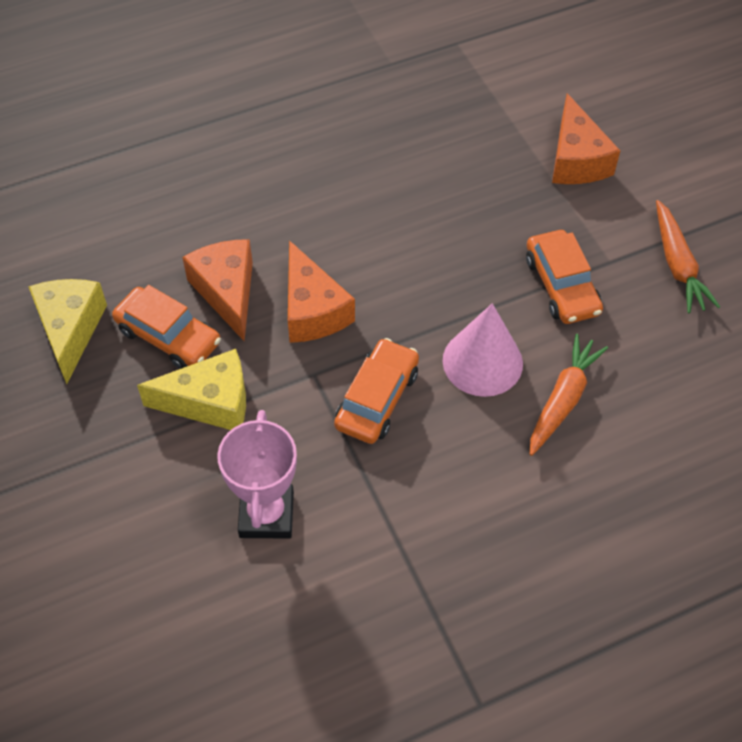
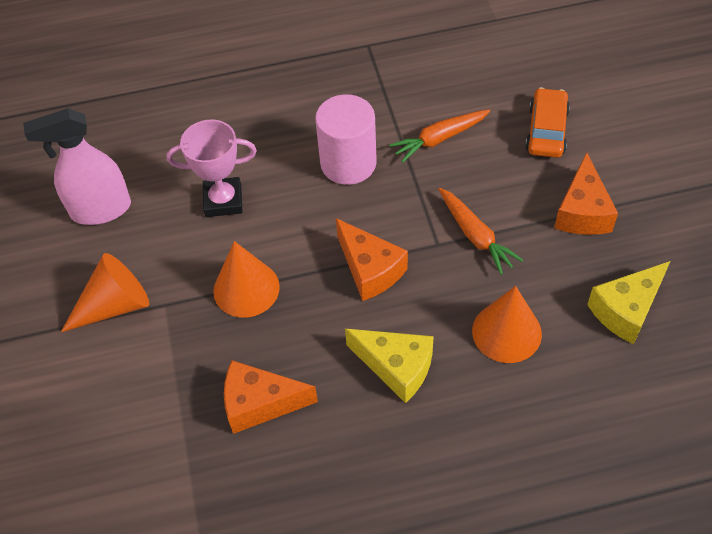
orange car: [112,285,221,369] [334,338,419,444] [526,230,603,324] = 3 -> [525,87,570,158] = 1
orange cone: none = 0 -> [61,253,149,332] [213,241,280,318] [472,286,542,363] = 3
pink cone: [443,303,523,397] = 1 -> none = 0
pink cylinder: none = 0 -> [315,94,377,185] = 1
pink spray bottle: none = 0 -> [23,108,131,225] = 1

